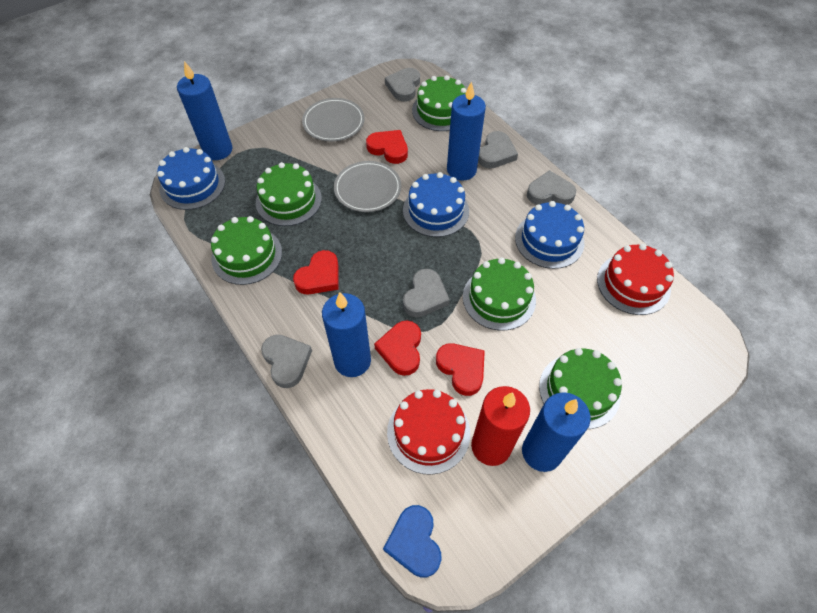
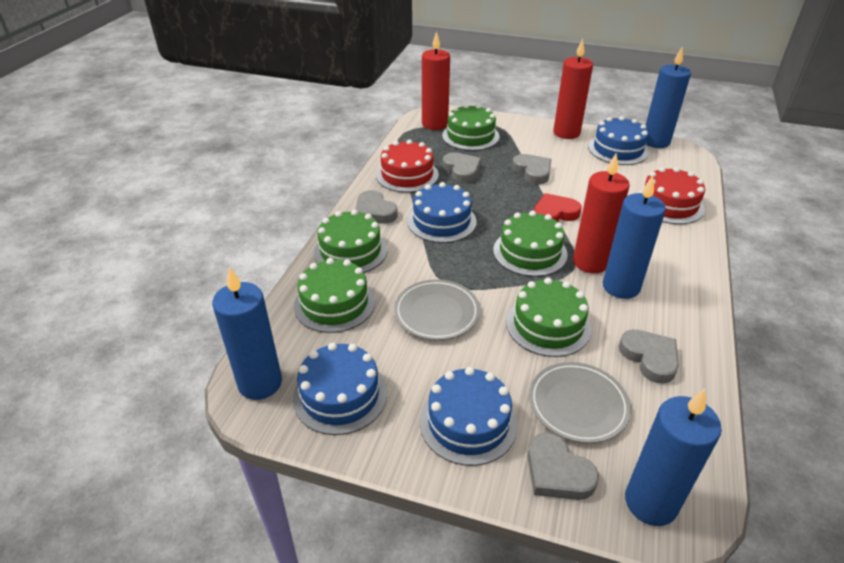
blue cake: [157,147,225,210] [403,172,469,237] [515,201,584,269] = 3 -> [293,343,387,435] [407,182,477,243] [420,367,518,466] [588,116,649,165] = 4
blue heart: [383,505,441,578] = 1 -> none = 0
red candle: [471,386,530,466] = 1 -> [422,31,450,130] [553,39,593,139] [573,154,630,273] = 3
red heart: [293,250,339,294] [366,130,408,164] [374,321,421,376] [436,343,485,396] = 4 -> [534,193,582,222] = 1

